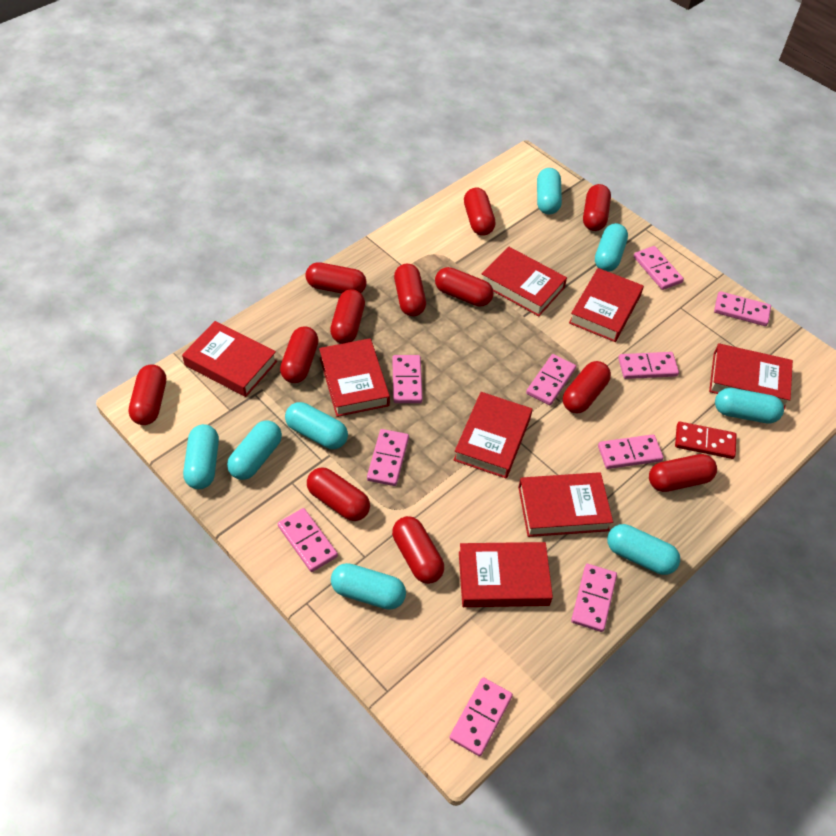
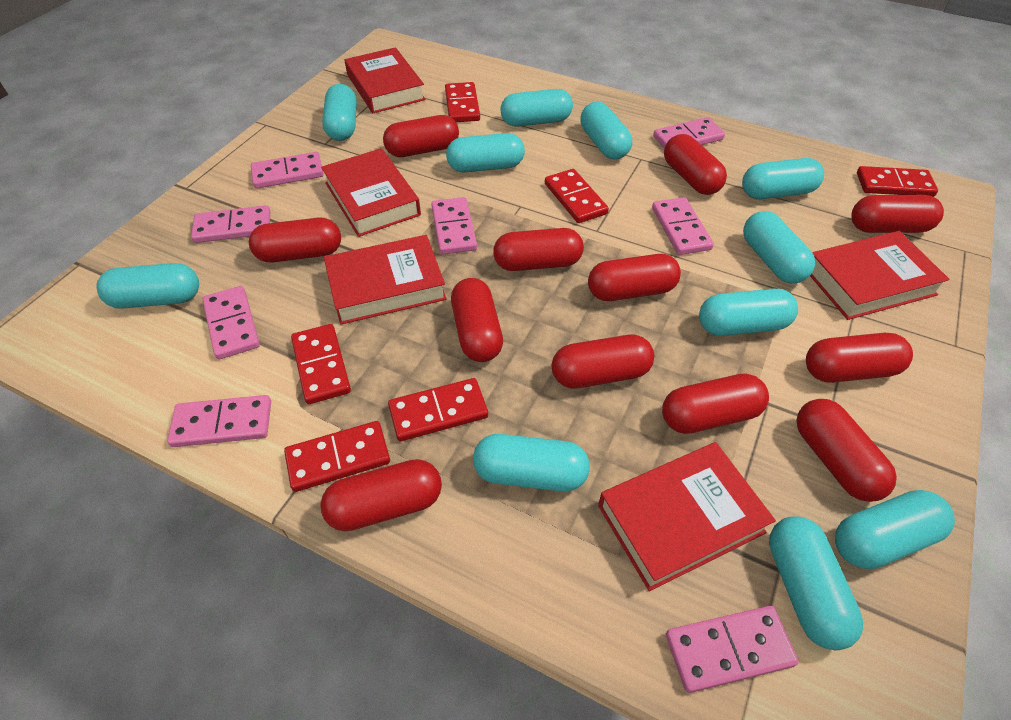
pink domino: [278,508,338,572] [367,429,409,486] [392,355,423,403] [449,677,513,756] [526,354,576,405] [571,564,617,632] [598,434,664,469] [618,352,679,379] [634,246,684,290] [714,291,771,326] = 10 -> [167,395,271,447] [191,205,270,243] [202,286,260,359] [251,152,324,189] [431,197,477,254] [652,197,714,255] [653,117,725,149] [666,606,799,693] = 8
red book: [182,321,277,397] [319,338,390,417] [454,392,533,479] [459,542,553,607] [482,246,567,316] [518,472,613,537] [569,268,644,342] [709,343,793,410] = 8 -> [321,148,421,237] [324,235,447,325] [345,47,426,113] [598,442,776,591] [810,231,950,320] = 5
red domino: [675,422,736,459] = 1 -> [284,421,390,492] [291,324,351,404] [388,378,488,441] [445,82,480,122] [545,169,609,223] [857,166,938,197] = 6
turquoise capsule: [183,424,219,489] [227,421,282,480] [285,402,348,449] [331,563,406,610] [537,168,562,214] [595,223,628,272] [607,524,680,575] [715,388,784,424] = 8 -> [97,263,199,309] [322,84,357,141] [446,133,525,173] [473,434,590,491] [501,89,573,127] [580,102,632,160] [699,289,798,336] [742,158,824,199] [743,211,815,283] [769,516,863,650] [835,490,955,569] = 11

